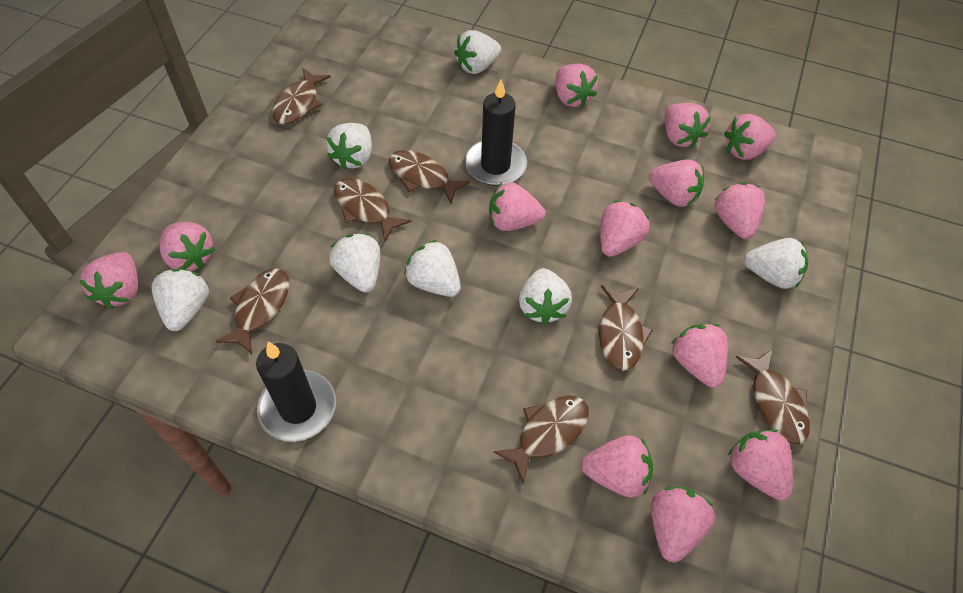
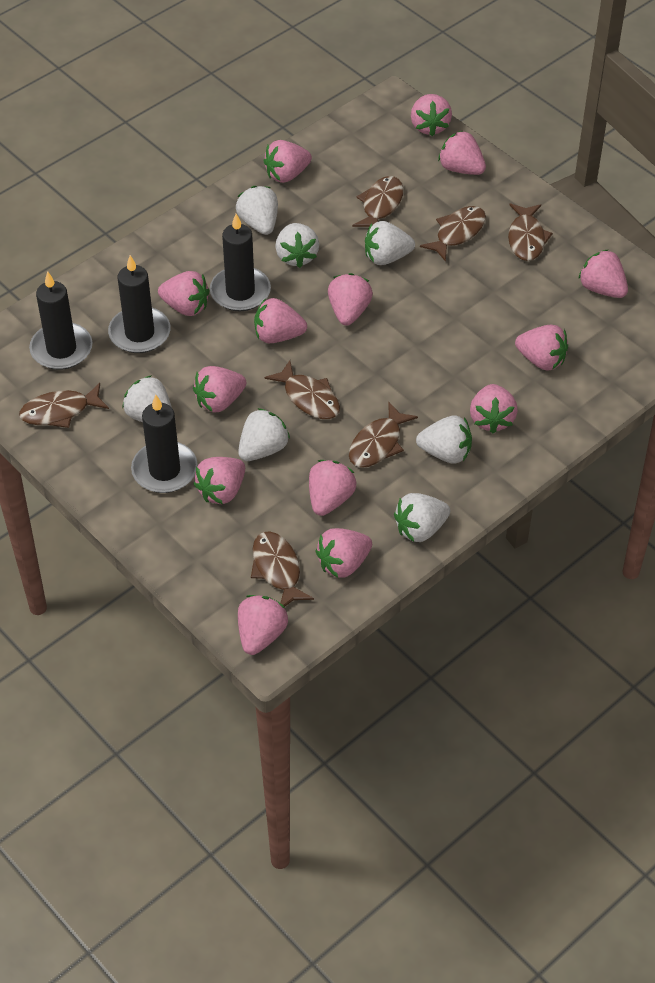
black candle: [256,341,336,442] [465,79,527,186] = 2 -> [29,271,92,370] [108,255,171,353] [131,395,198,493] [210,214,271,311] = 4
pink strawberry: [79,252,138,309] [160,222,215,271] [489,182,545,231] [555,64,598,108] [581,435,653,498] [600,201,649,257] [649,160,704,207] [651,487,715,562] [665,103,711,148] [671,324,728,388] [714,182,765,239] [724,114,776,160] [728,429,793,500] = 13 -> [158,271,210,316] [193,366,246,413] [194,457,245,504] [238,595,288,655] [254,298,307,343] [264,140,312,183] [309,460,356,516] [315,528,372,578] [328,273,373,326] [411,94,452,136] [438,131,486,175] [470,384,518,434] [515,325,568,371] [578,249,628,298] = 14

